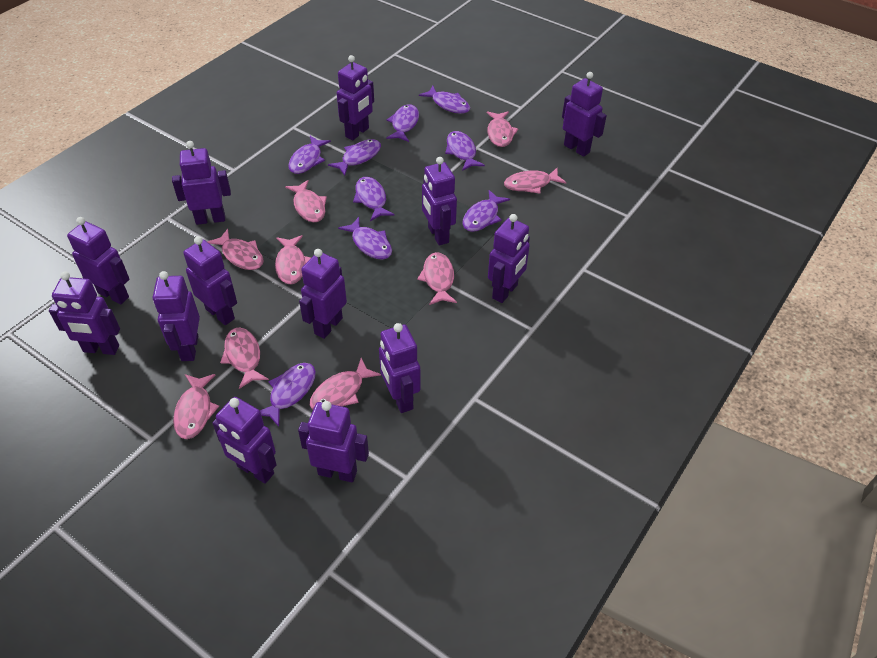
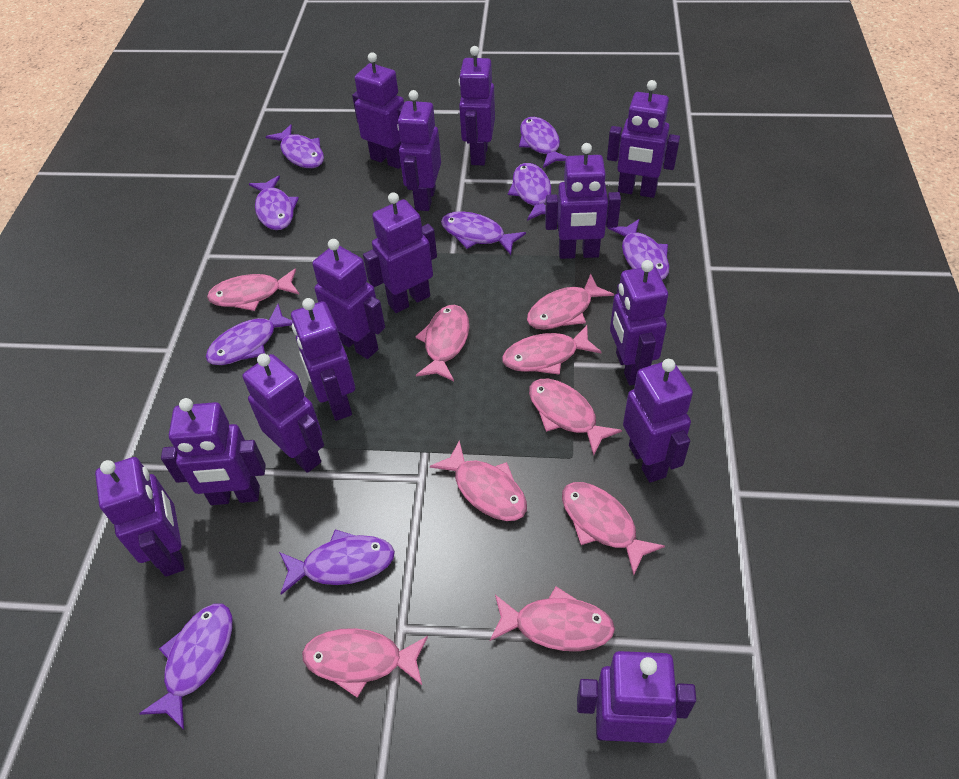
purple robot: [49,271,120,355] [67,217,130,305] [153,271,200,361] [172,141,231,225] [183,236,237,325] [212,397,277,484] [298,401,369,482] [299,249,347,339] [337,55,374,140] [379,323,421,413] [422,157,457,245] [488,214,530,303] [562,72,607,157] = 13 -> [95,457,185,577] [161,398,266,505] [243,354,324,473] [291,298,355,421] [312,239,385,359] [352,52,404,169] [363,192,437,313] [397,90,441,211] [458,46,495,165] [545,143,621,259] [577,651,696,743] [607,80,680,198] [610,260,668,385] [623,359,693,483] = 14

